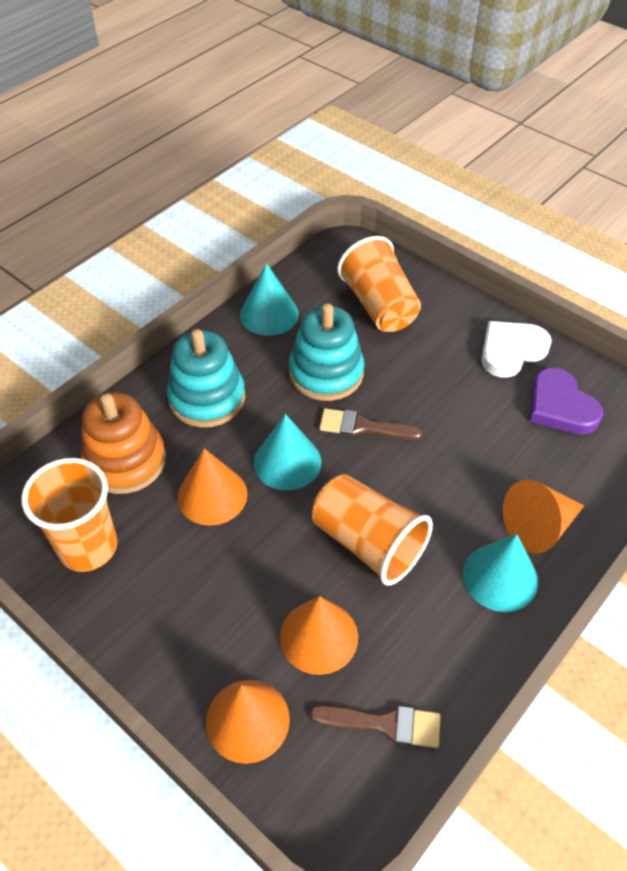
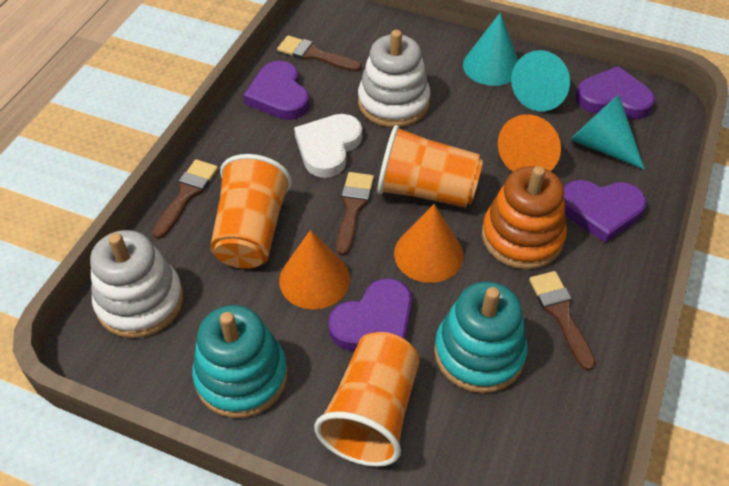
brown brush: [310,705,441,748] [319,408,423,440] = 2 -> [153,159,218,239] [277,35,362,72] [336,172,374,256] [529,271,596,371] = 4
orange cone: [177,448,248,526] [206,680,290,764] [280,596,358,675] [503,479,584,554] = 4 -> [279,230,350,310] [394,204,463,283] [498,114,561,171] = 3
purple heart: [530,368,603,434] = 1 -> [244,61,310,120] [328,278,412,351] [564,180,646,243] [575,66,655,119] = 4
white stacking toy: none = 0 -> [90,230,183,338] [358,30,430,127] = 2

